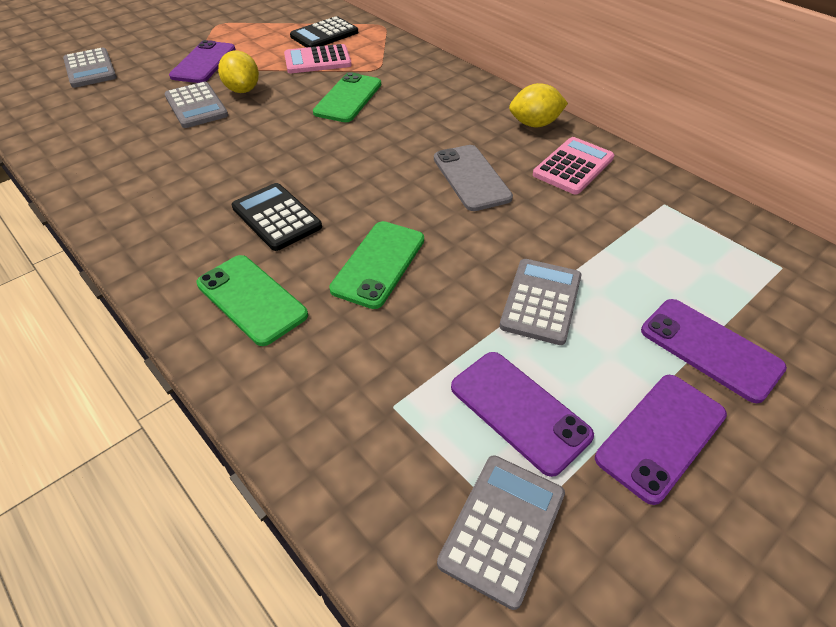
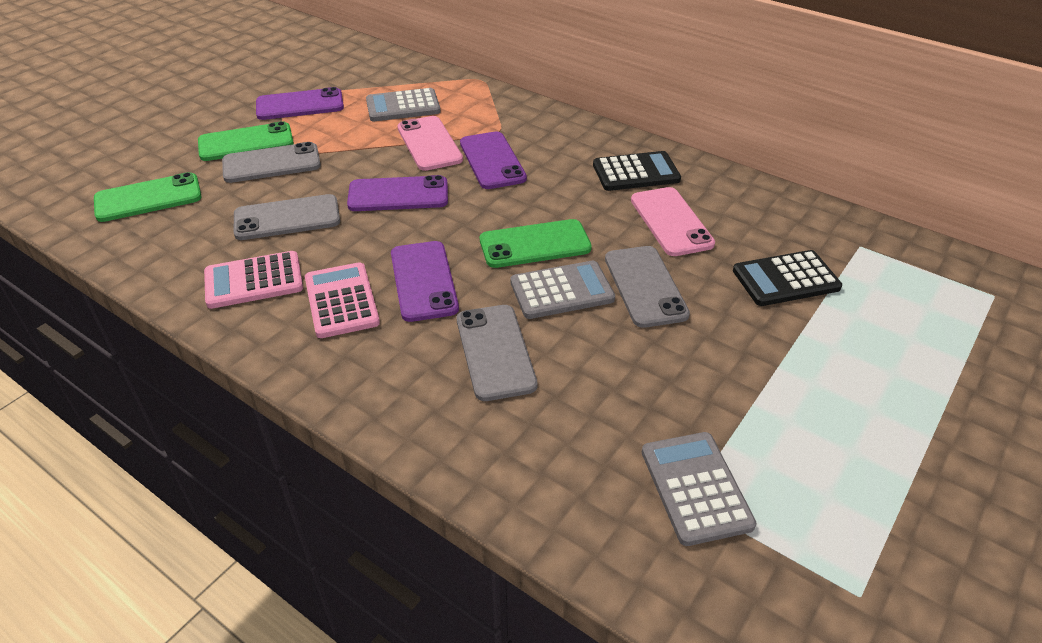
grey calculator: [63,48,117,88] [164,81,228,128] [437,455,565,610] [499,259,581,345] = 4 -> [366,88,441,121] [510,261,615,319] [642,432,756,546] = 3
grey phone: [434,145,513,211] = 1 -> [222,142,321,183] [234,194,340,240] [457,305,537,401] [605,246,690,328] = 4
pink phone: none = 0 -> [397,116,463,171] [631,187,715,256] = 2
yellow lemon: [218,50,259,93] [509,83,568,127] = 2 -> none = 0

